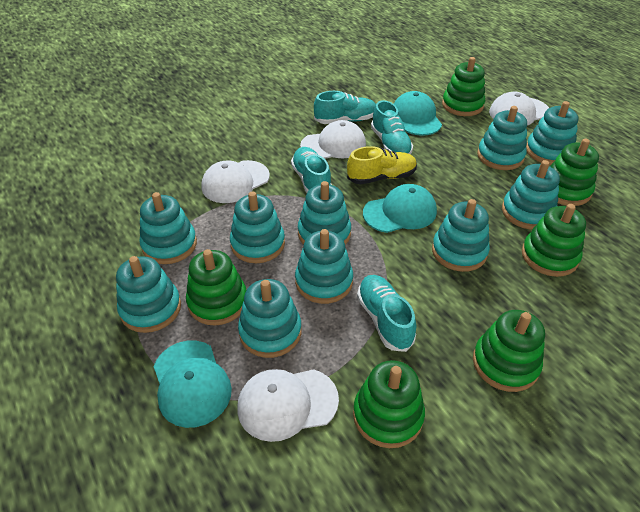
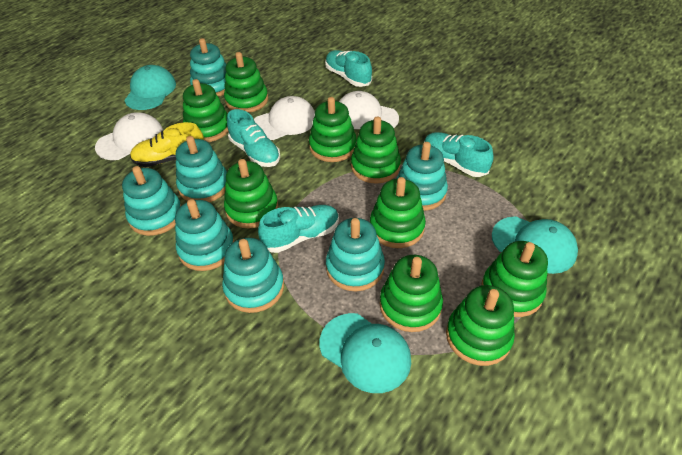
green stacking toy: [186,249,246,325] [353,360,425,448] [442,57,485,116] [473,310,545,392] [522,204,586,277] [550,139,599,206] = 6 -> [183,79,229,142] [224,52,268,113] [224,159,278,228] [309,97,357,162] [351,116,401,184] [370,177,426,248] [380,255,443,332] [446,285,515,366] [481,241,548,317] = 9
turquoise stacking toy: [116,256,181,333] [140,192,197,264] [230,191,285,263] [238,279,301,358] [295,229,353,304] [298,181,351,245] [432,199,490,272] [477,106,527,170] [502,160,560,229] [526,101,578,165] = 10 -> [122,166,182,236] [175,199,235,271] [176,136,227,202] [190,38,226,97] [222,238,284,313] [326,218,385,291] [396,142,448,211] = 7
white cap: [201,160,270,203] [237,369,339,442] [300,120,366,159] [489,92,549,125] = 4 -> [95,112,164,160] [254,96,315,140] [339,91,399,129] = 3

